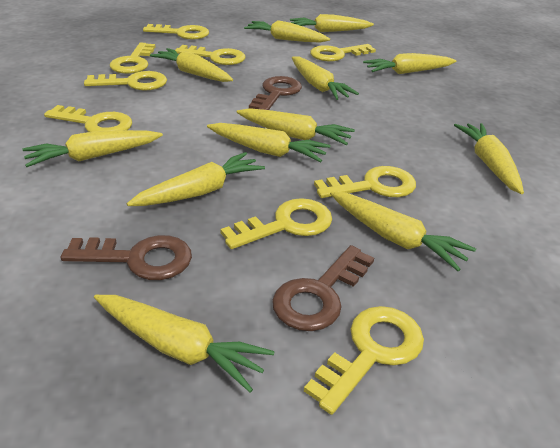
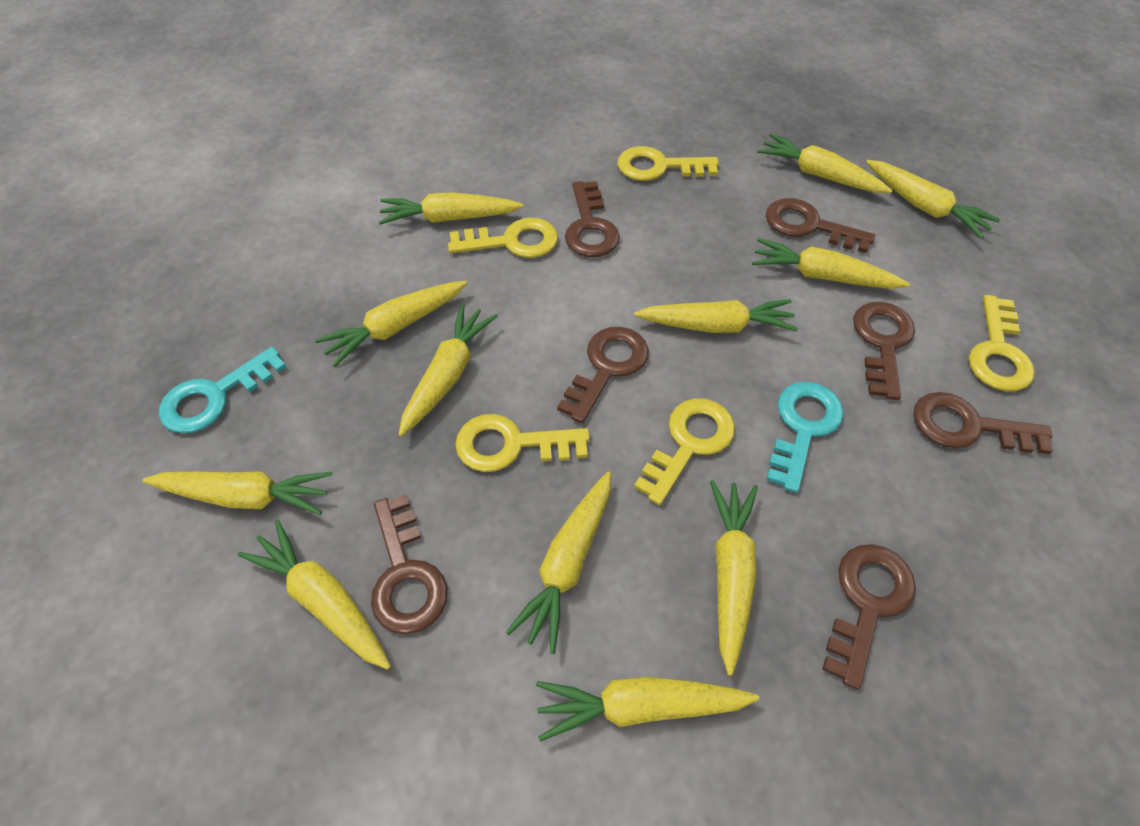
brown key: [61,235,192,280] [249,76,302,110] [272,245,374,331] = 3 -> [371,494,448,634] [557,327,649,423] [565,181,620,257] [766,198,875,253] [822,544,916,690] [853,302,915,400] [914,392,1053,454] = 7
turquoise key: none = 0 -> [159,347,287,433] [766,382,844,493] = 2
yellow key: [44,105,132,132] [84,71,167,91] [110,42,155,74] [143,24,209,40] [175,45,246,65] [220,198,332,249] [304,306,424,415] [310,44,376,61] [314,166,416,198] = 9 -> [448,217,558,258] [455,414,590,472] [617,146,719,181] [634,398,735,505] [969,295,1035,391] = 5

